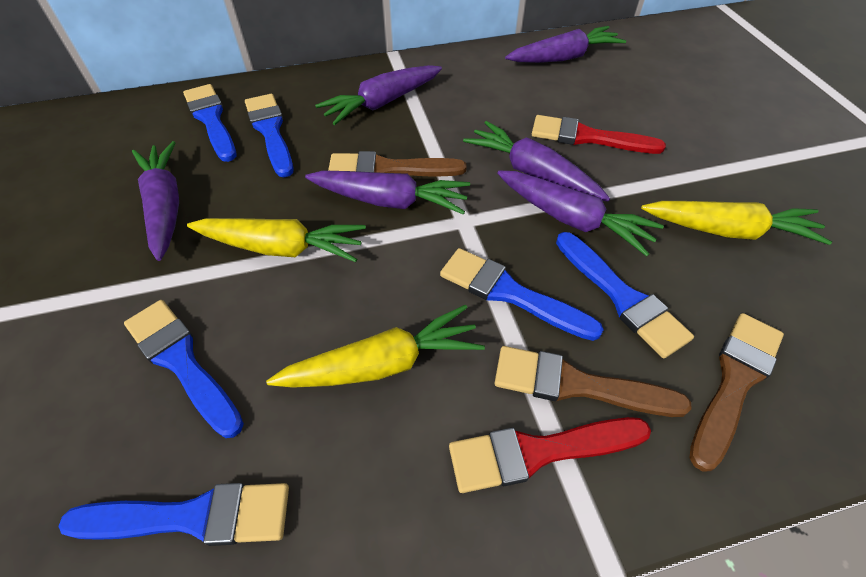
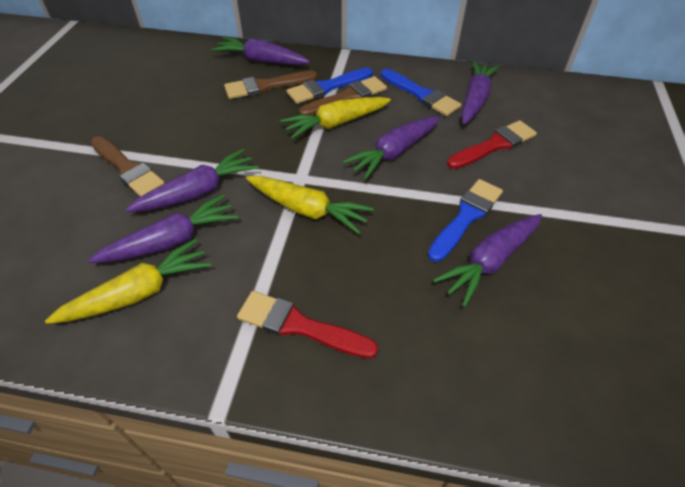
blue brush: [58,483,289,546] [124,300,244,438] [183,84,236,162] [245,94,293,177] [440,248,604,341] [556,232,694,358] = 6 -> [287,68,373,104] [381,69,461,116] [428,179,503,262] = 3

